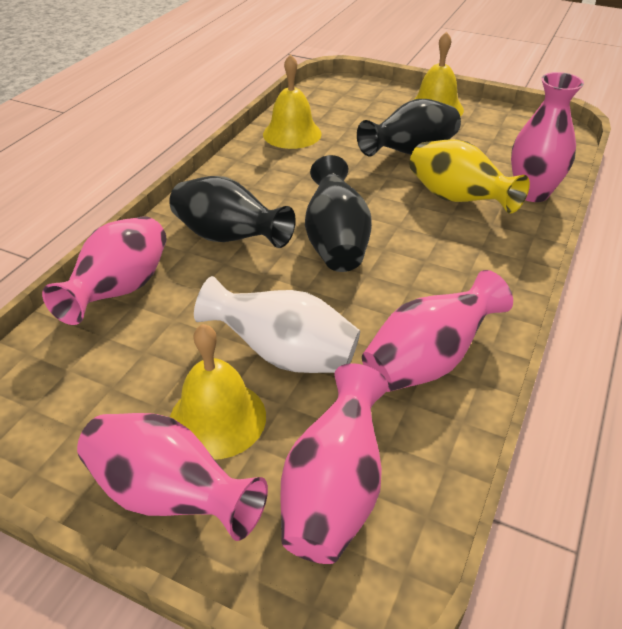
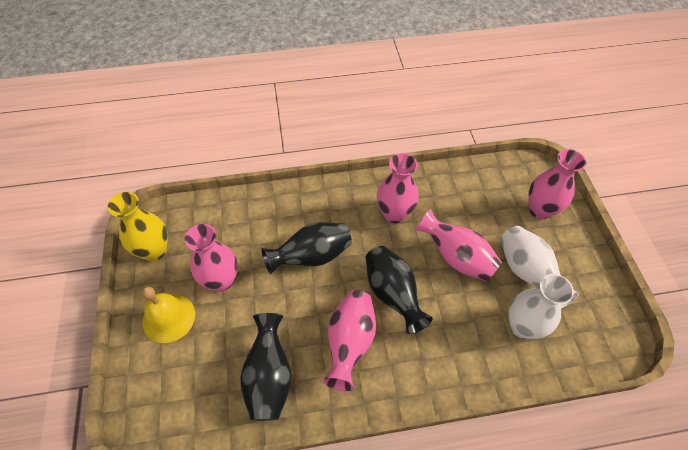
white vase: [194,276,360,373] = 1 -> [500,226,579,308] [508,274,574,339] = 2
yellow bell: [170,324,266,460] [263,54,322,149] [413,31,464,116] = 3 -> [142,287,195,343] = 1

